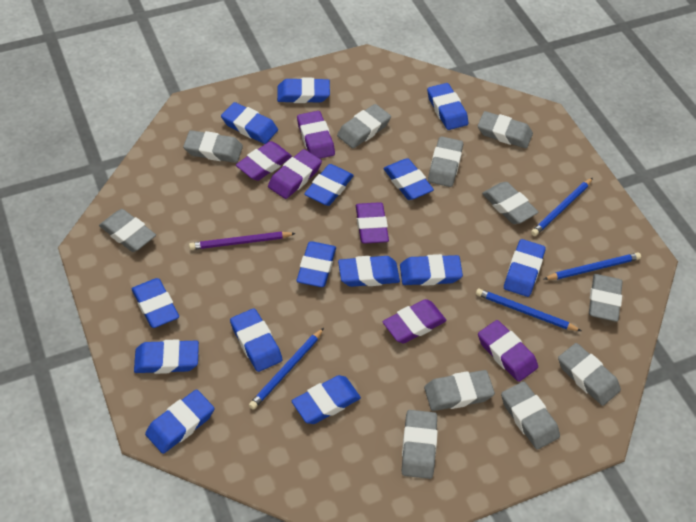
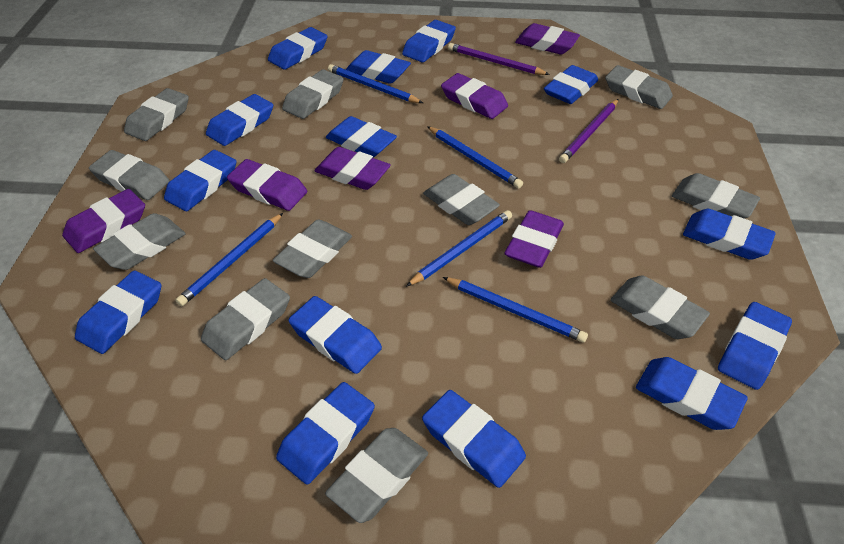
blue pencil: [249,328,324,410] [476,288,581,331] [531,178,593,236] [544,253,641,280] = 4 -> [176,213,283,306] [328,64,423,103] [406,210,512,287] [427,126,523,188] [443,277,588,343] = 5
purple pencil: [189,231,296,250] = 1 -> [448,43,550,75] [559,99,618,163] = 2

